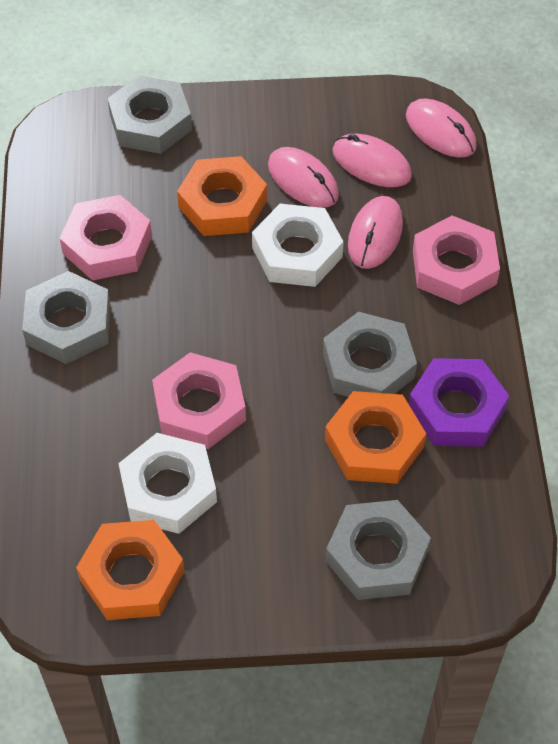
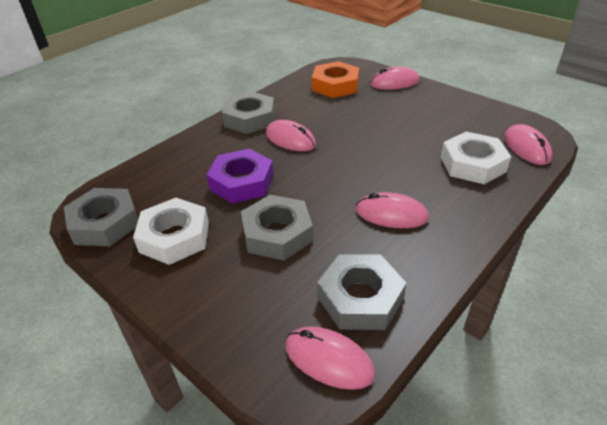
orange nut: [76,520,185,620] [177,156,267,236] [325,391,426,484] = 3 -> [312,61,359,98] = 1
pink mouse: [268,147,339,208] [333,134,412,187] [348,196,403,269] [406,98,477,158] = 4 -> [266,120,316,151] [286,326,375,390] [355,192,429,228] [370,66,420,90] [504,124,552,165] = 5
pink nut: [60,195,152,281] [152,352,246,449] [413,215,500,305] = 3 -> none = 0

